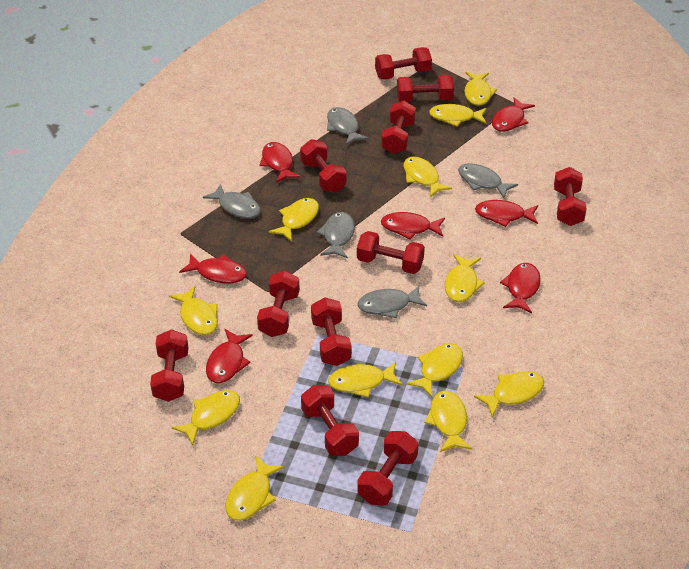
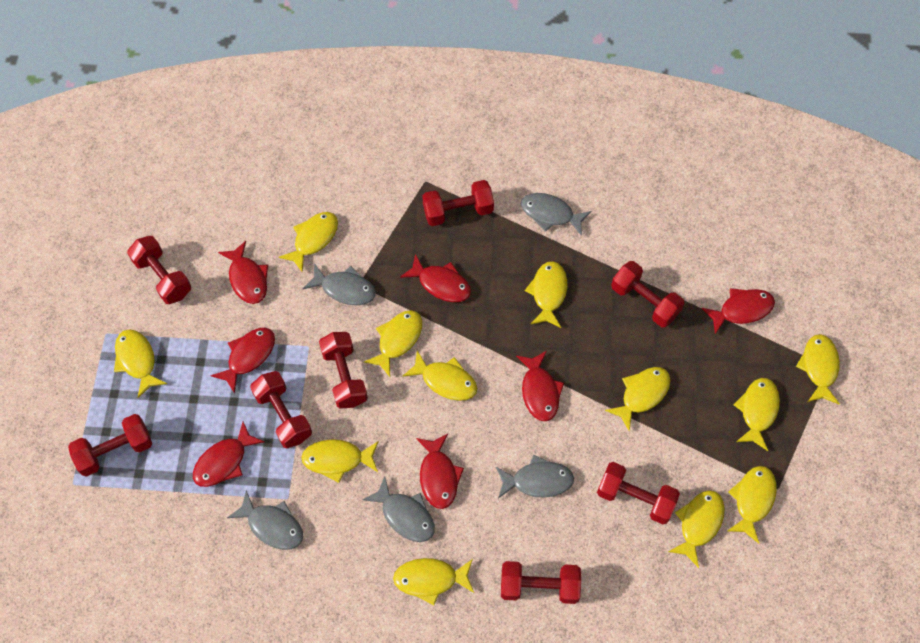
red dumbbell: [150,329,188,402] [257,271,300,337] [300,139,347,193] [301,385,359,456] [311,297,352,366] [357,231,425,274] [357,431,419,505] [375,47,432,80] [381,101,416,154] [397,75,454,102] [554,167,586,226] = 11 -> [68,414,152,477] [127,236,191,304] [250,371,312,448] [319,332,368,409] [422,180,494,226] [501,561,581,604] [597,462,680,524] [611,261,684,327] = 8

